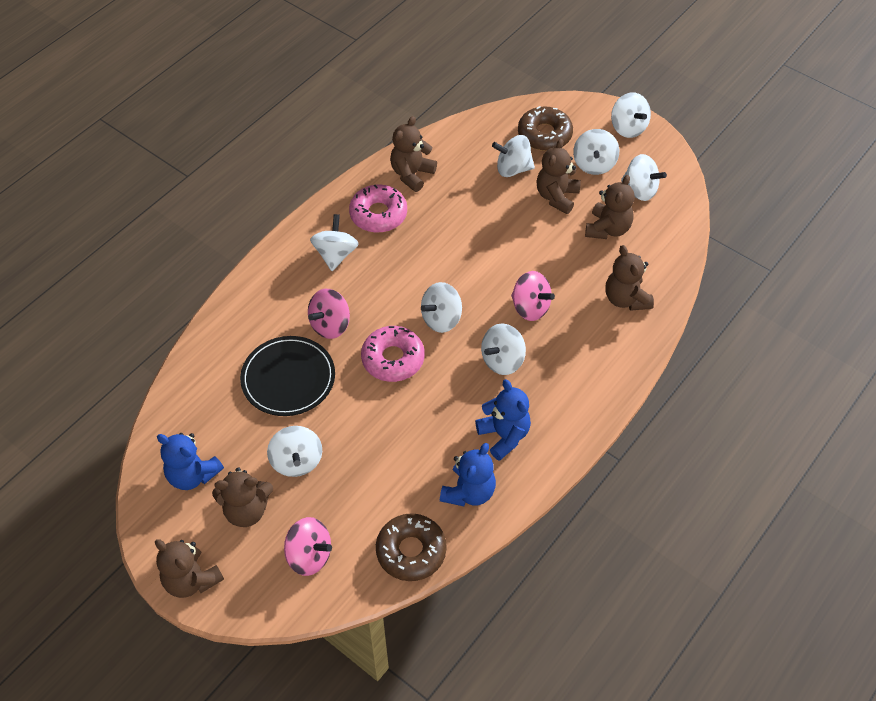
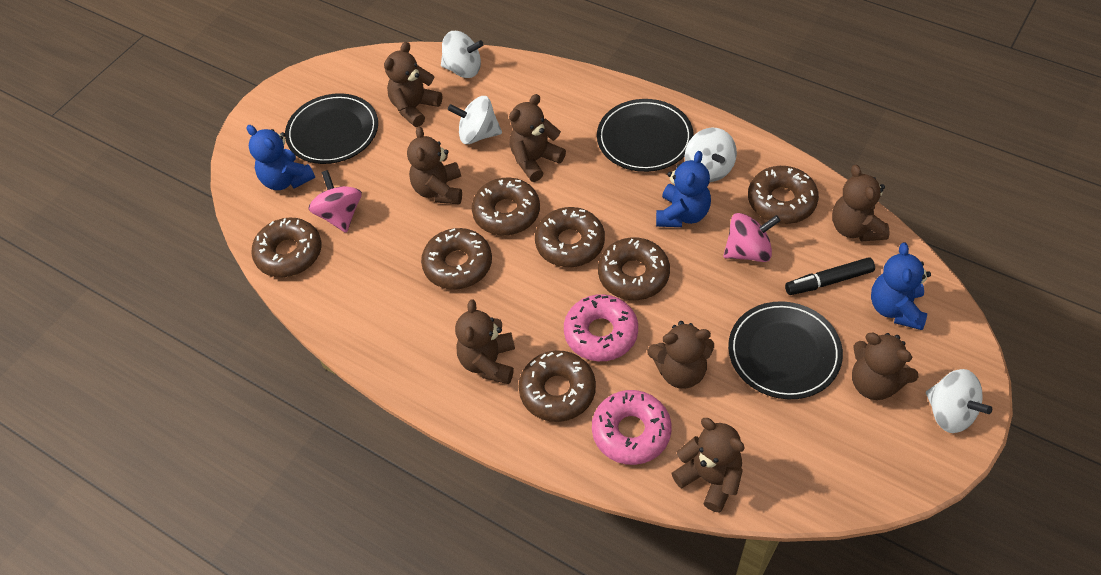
black marker: none = 0 -> [785,257,875,295] = 1
black plate: [240,336,335,416] = 1 -> [285,93,378,164] [597,99,693,172] [728,301,843,399] = 3
brown donut: [376,513,447,581] [518,106,573,151] = 2 -> [251,218,321,277] [421,228,492,289] [472,178,540,235] [519,350,596,422] [535,207,605,267] [598,237,670,300] [748,166,819,224] = 7
brown teddy bear: [155,539,224,598] [212,467,273,527] [390,116,437,192] [536,139,581,214] [585,175,635,239] [606,245,654,311] = 6 -> [384,42,442,127] [407,126,462,204] [455,300,515,384] [509,94,566,182] [647,321,714,389] [672,418,745,513] [832,165,889,242] [852,333,919,400] = 8
pink spinning top: [284,517,332,576] [308,289,350,339] [511,271,555,321] = 3 -> [308,170,362,233] [723,213,781,262] = 2
white spinning top: [267,426,322,477] [310,214,359,271] [421,282,462,333] [481,323,526,375] [492,135,535,177] [573,129,619,175] [611,93,651,138] [621,154,667,201] = 8 -> [441,31,484,78] [448,96,502,144] [685,127,737,182] [926,369,992,433] = 4

